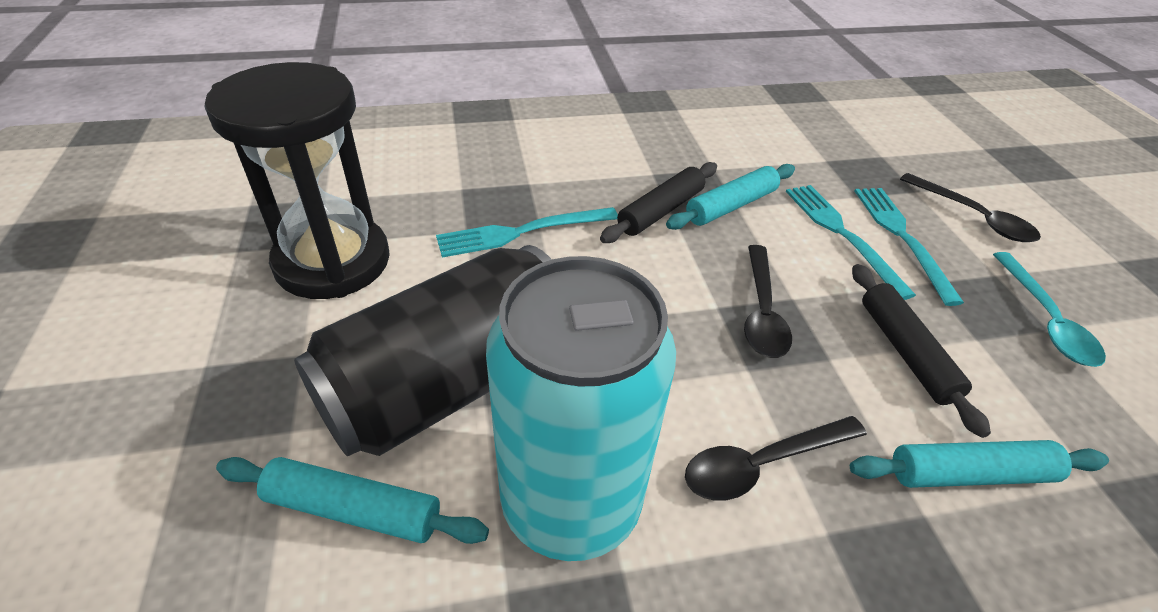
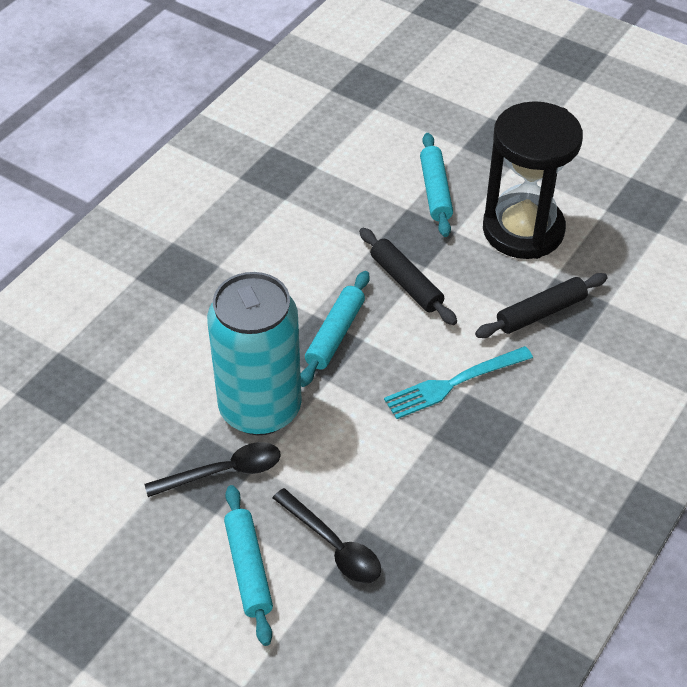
black can: [294,245,552,456] = 1 -> none = 0
black spoon: [685,416,867,501] [744,245,792,358] [900,173,1041,242] = 3 -> [144,442,281,497] [273,488,381,584] = 2
turquoise fork: [436,207,618,258] [786,185,916,300] [855,188,964,306] = 3 -> [384,346,533,419] = 1
turquoise spoon: [993,252,1106,367] = 1 -> none = 0

